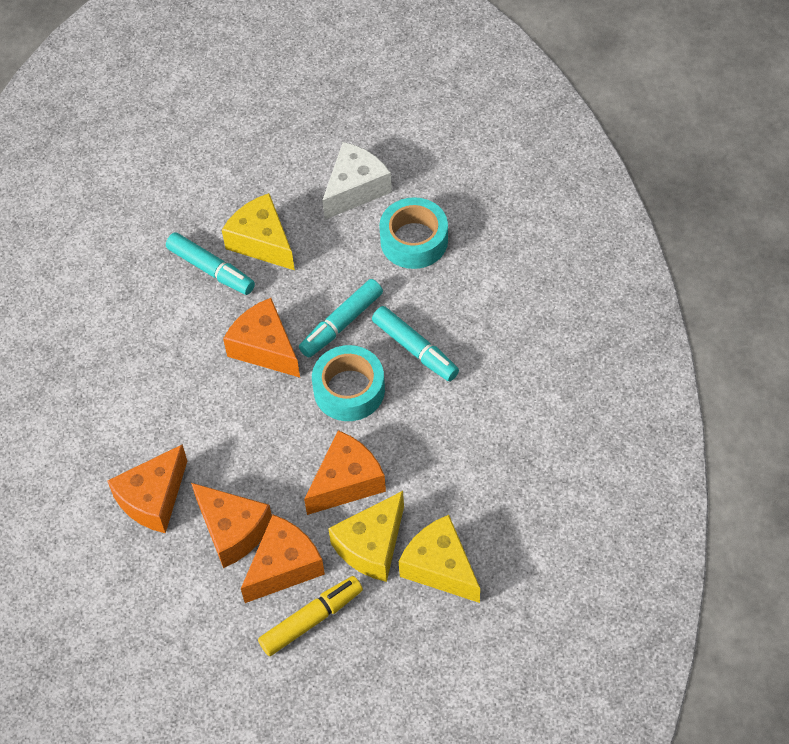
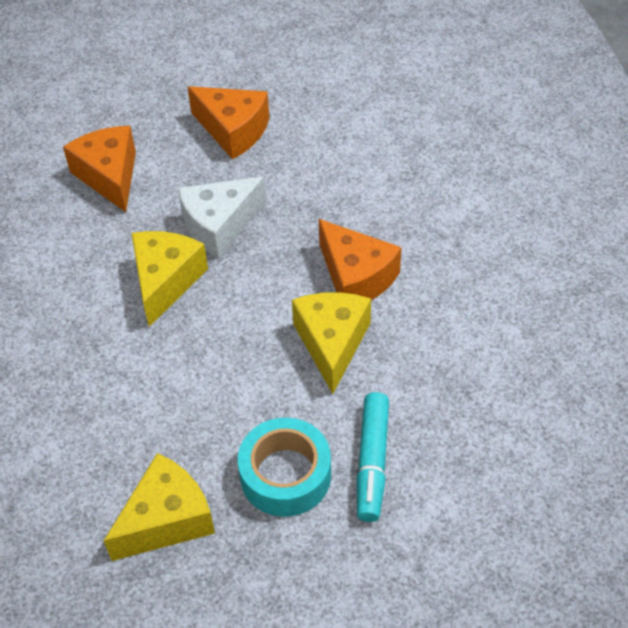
orange cheese: [107,444,187,533] [191,483,272,568] [223,298,300,377] [241,515,325,603] [304,430,386,515] = 5 -> [63,126,136,212] [188,86,269,159] [319,219,402,301] = 3
turquoise marker: [166,232,255,295] [299,279,383,358] [372,306,459,381] = 3 -> [357,392,389,522] = 1
turquoise tape: [312,345,385,421] [379,197,448,269] = 2 -> [238,418,331,517] = 1
yellow marker: [258,576,363,656] = 1 -> none = 0

